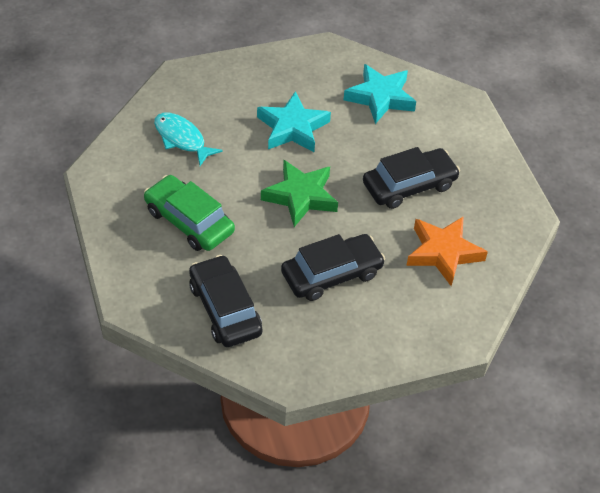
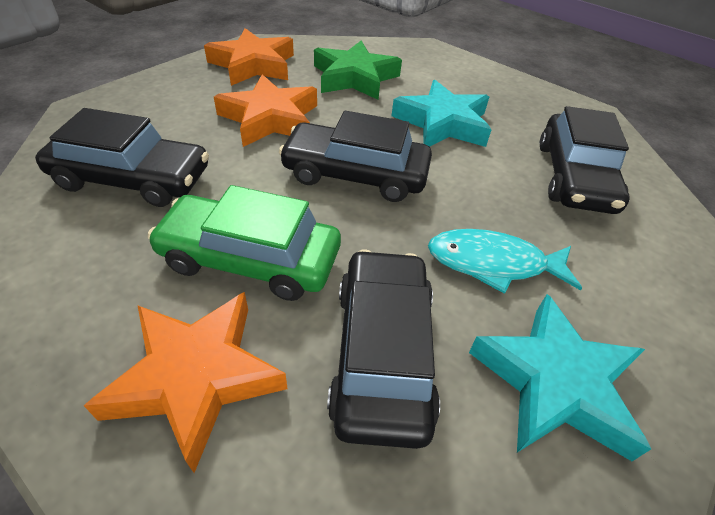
black car: [189,255,262,347] [281,234,385,301] [363,147,460,209] = 3 -> [35,108,209,207] [279,111,432,202] [327,249,440,449] [540,106,630,214] = 4
orange star: [406,216,488,286] = 1 -> [84,292,288,473] [204,28,294,86] [214,74,317,147] = 3

